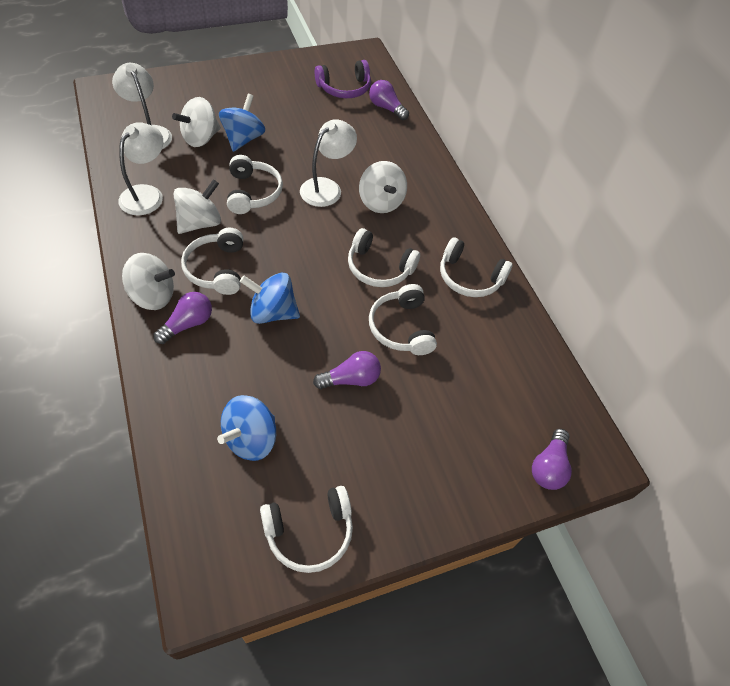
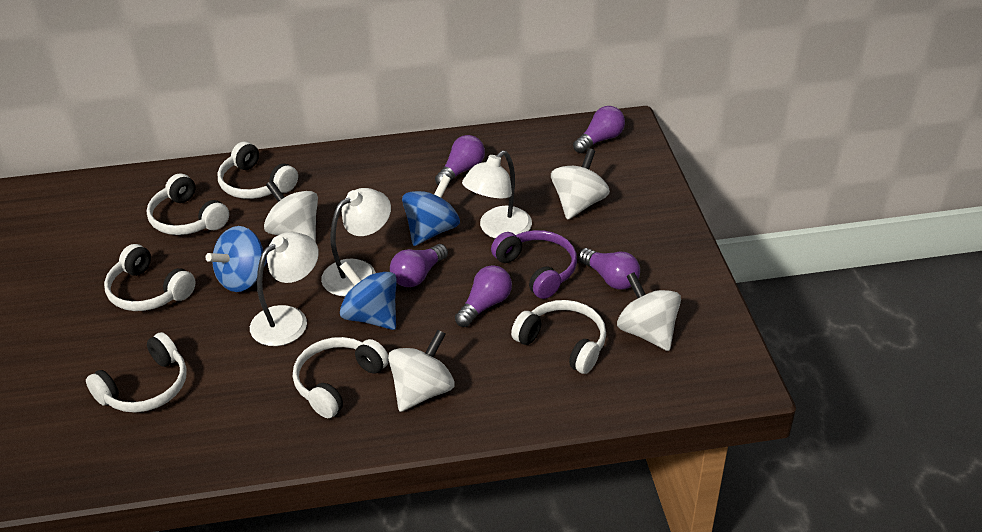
purple light bulb: [153,292,212,344] [313,351,381,389] [369,80,409,120] [532,429,572,490] = 4 -> [390,244,448,287] [435,135,485,185] [455,265,512,327] [573,106,625,153] [578,248,640,290] = 5

